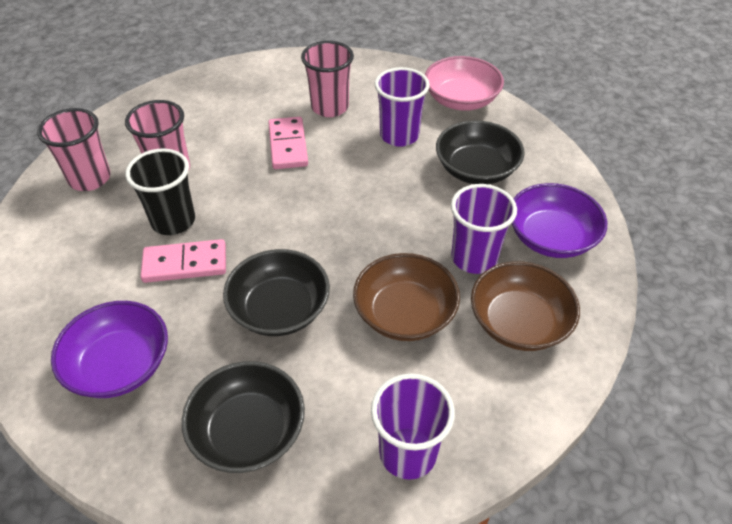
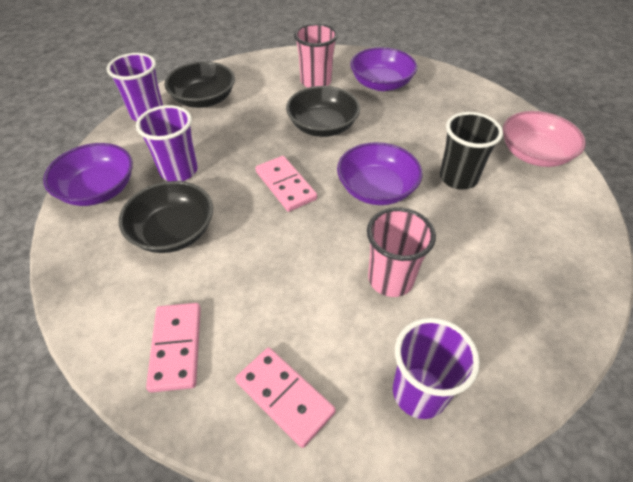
brown bowl: [353,253,460,341] [471,261,580,351] = 2 -> none = 0
pink cup: [37,108,111,191] [125,100,190,169] [301,41,354,117] = 3 -> [294,23,338,88] [367,207,436,297] = 2
pink domino: [140,239,226,283] [268,117,308,169] = 2 -> [146,303,201,393] [235,348,336,448] [256,156,317,212] = 3
purple bowl: [51,301,168,398] [511,183,607,258] = 2 -> [43,143,133,206] [337,142,422,205] [350,47,417,91] = 3

